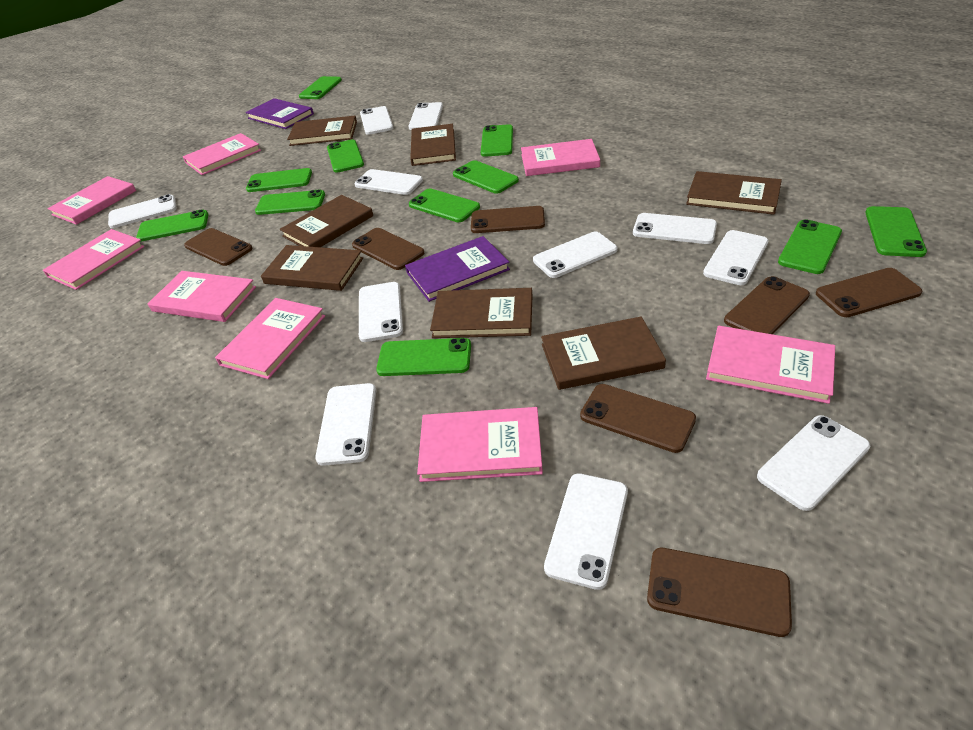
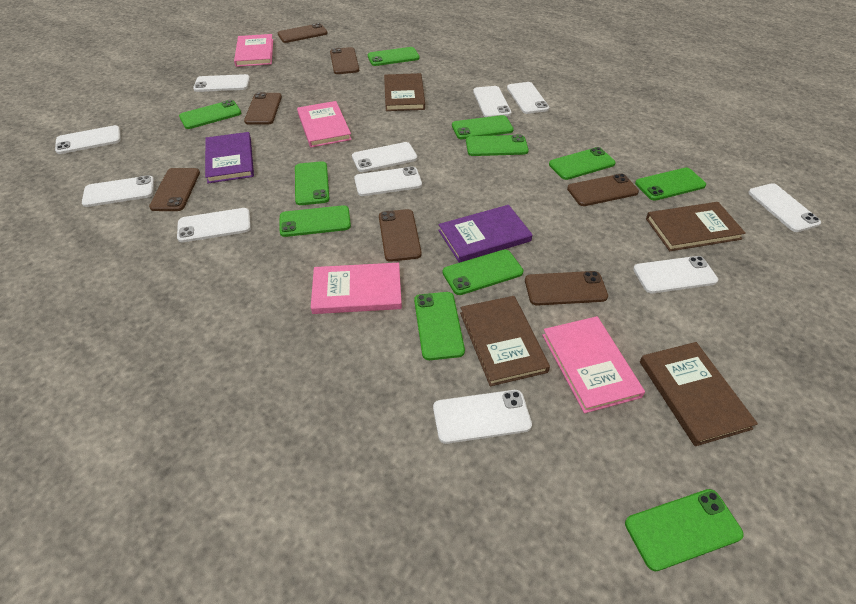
brown book: [261,245,363,291] [280,195,373,247] [287,116,357,146] [410,124,456,166] [430,288,532,338] [541,316,666,390] [686,171,782,215] = 7 -> [384,73,425,111] [460,296,550,386] [640,342,758,446] [646,202,746,251] = 4
pink book: [43,229,144,290] [47,176,136,225] [148,271,256,322] [183,133,261,175] [215,298,325,379] [417,407,543,482] [521,139,600,176] [706,326,835,404] = 8 -> [234,34,273,67] [297,101,352,147] [311,263,402,314] [542,316,645,413] = 4

